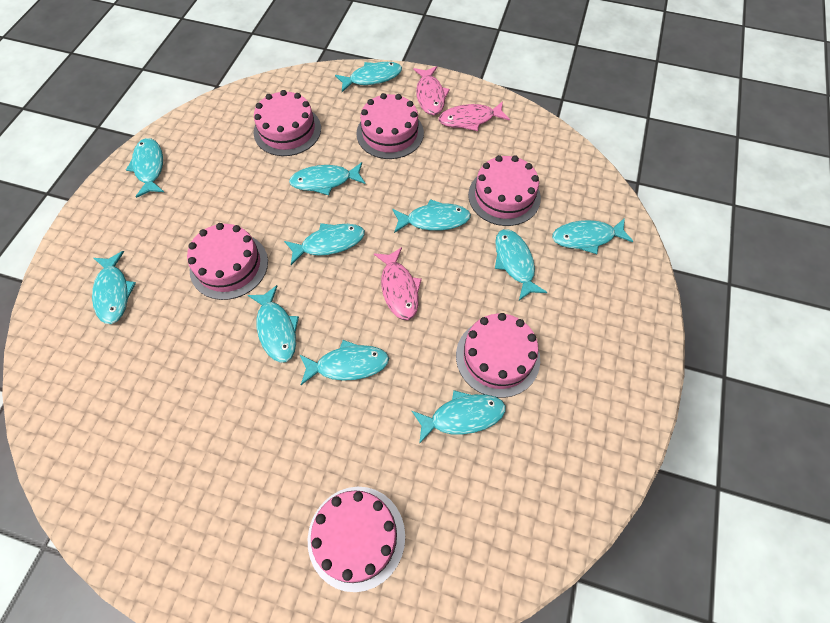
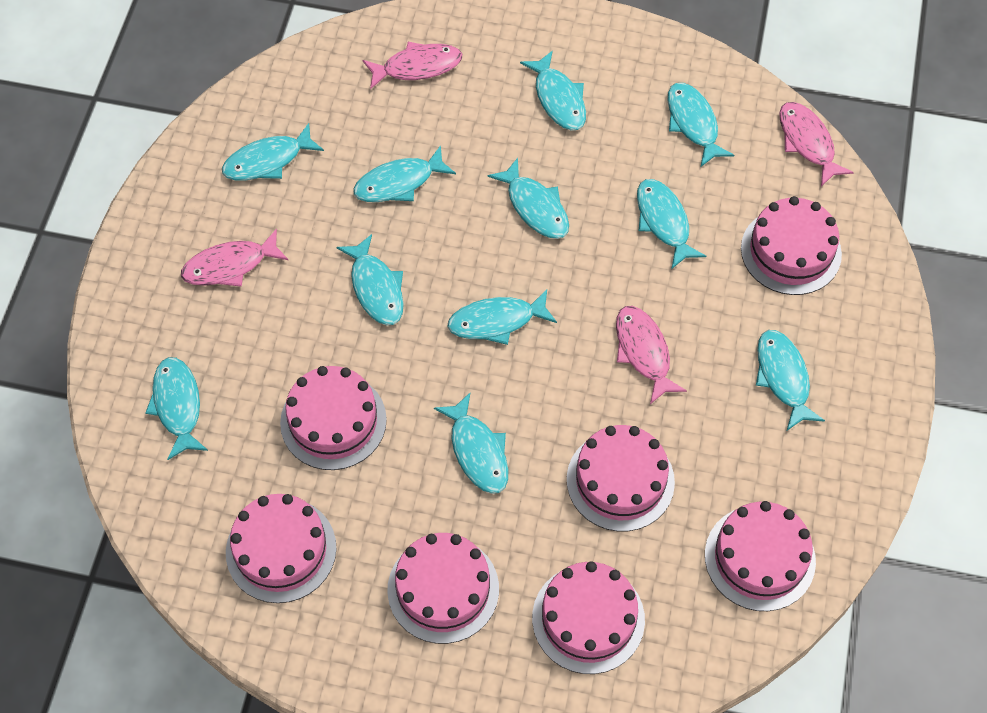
pink cake: [187,223,268,300] [254,90,321,156] [308,487,405,592] [356,93,424,159] [456,313,540,398] [468,155,541,226] = 6 -> [226,494,336,603] [280,366,387,470] [387,533,499,644] [532,561,645,674] [567,425,675,532] [705,501,816,611] [741,196,842,295] = 7
pink fish: [374,247,422,320] [413,66,450,115] [439,101,510,131] = 3 -> [181,229,288,287] [363,42,462,89] [616,306,687,404] [779,102,854,186] = 4

